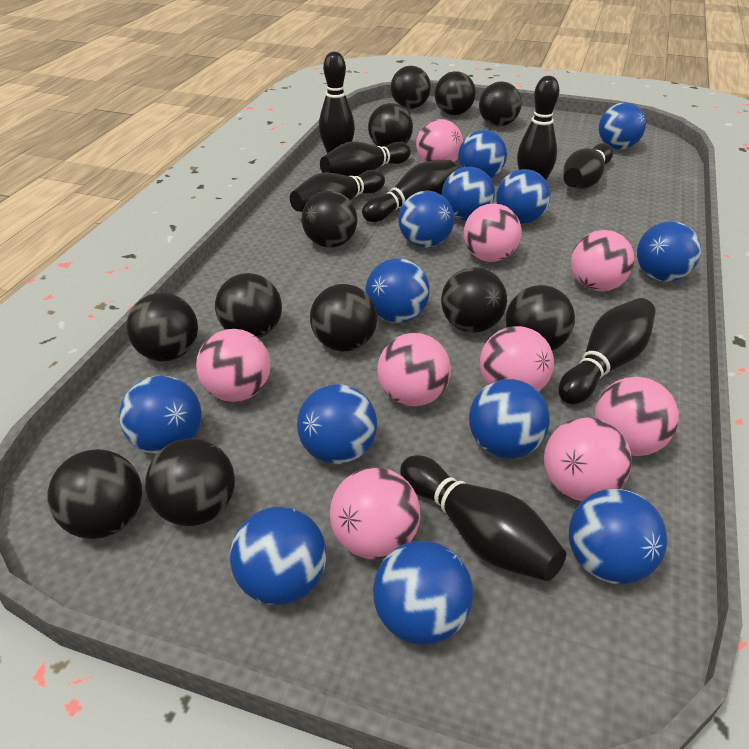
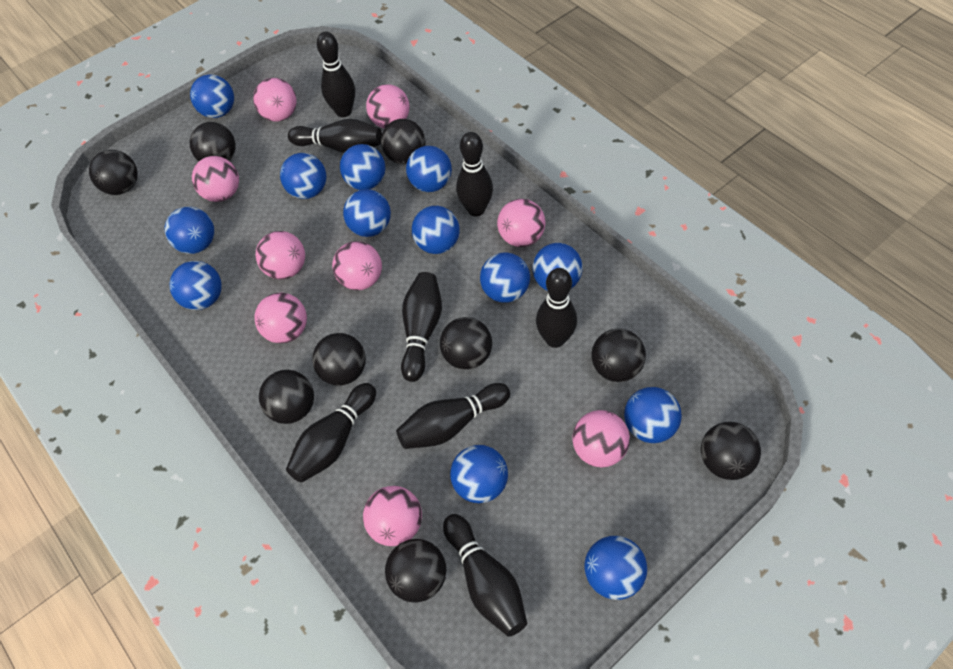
black ball: [48,449,142,539] [126,293,198,361] [145,438,235,526] [215,273,282,338] [302,191,357,248] [310,284,377,351] [368,103,413,147] [391,66,431,109] [435,71,476,115] [441,267,507,333] [479,82,522,126] [506,285,575,350] = 12 -> [89,150,138,195] [190,122,236,161] [259,370,314,424] [312,333,366,386] [381,119,425,164] [385,539,446,603] [440,317,492,370] [591,328,646,382] [701,422,761,480] = 9

